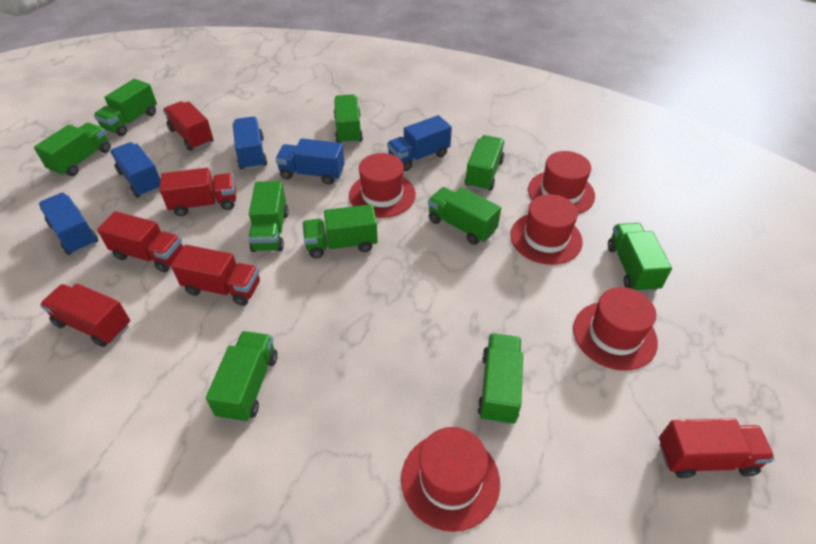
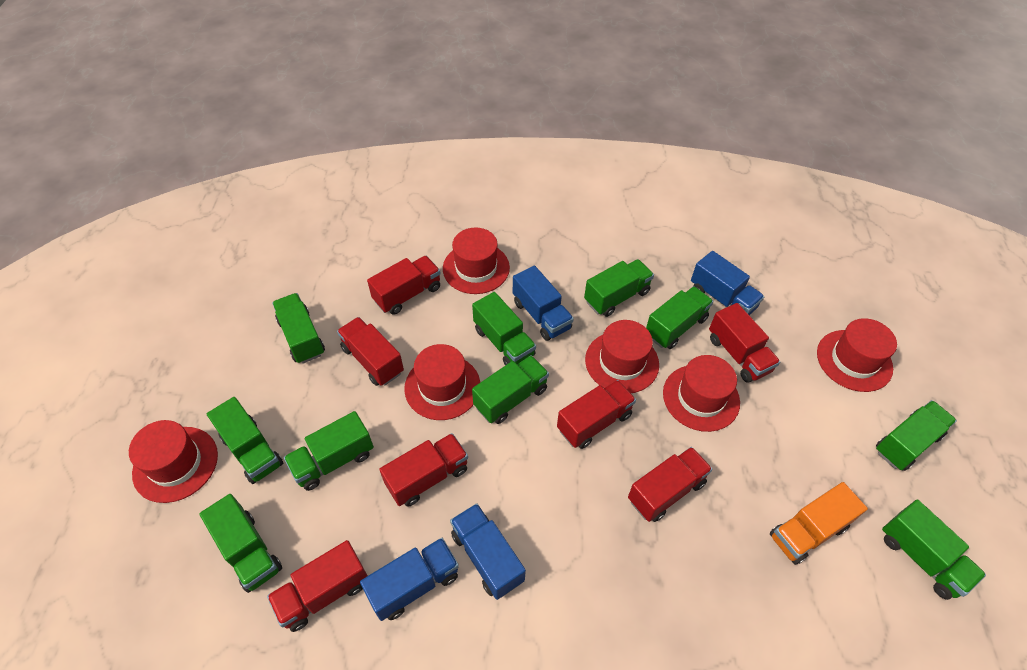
blue truck: [39,193,98,255] [110,142,161,197] [233,116,267,170] [275,138,345,185] [387,115,452,171] = 5 -> [360,538,459,621] [450,503,526,600] [513,265,574,341] [691,251,764,315] = 4
orange truck: none = 0 -> [770,482,868,565] = 1
red hat: [349,153,416,218] [401,427,500,532] [510,194,583,265] [528,151,595,214] [573,287,658,371] = 5 -> [129,420,218,503] [404,344,480,420] [443,227,510,294] [585,320,659,393] [663,355,740,432] [817,318,897,392] = 6
red truck: [40,284,130,347] [97,211,184,272] [159,168,236,216] [163,101,213,151] [171,245,260,306] [659,418,775,478] = 6 -> [267,540,368,632] [337,317,404,386] [367,256,441,315] [379,433,468,507] [557,380,636,449] [628,447,713,522] [709,303,780,382] = 7

